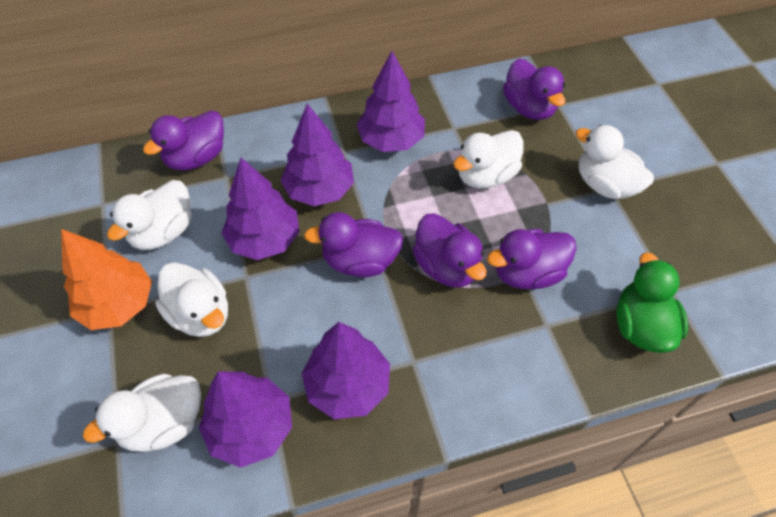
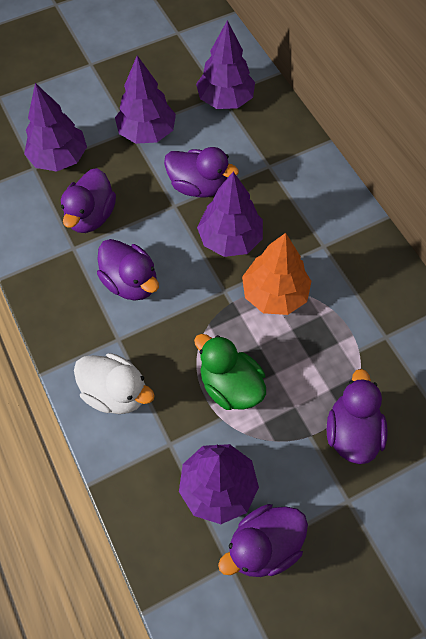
white duck: [83,374,201,452] [107,180,192,250] [155,262,228,337] [453,130,524,189] [575,125,654,199] = 5 -> [74,353,155,414] = 1

